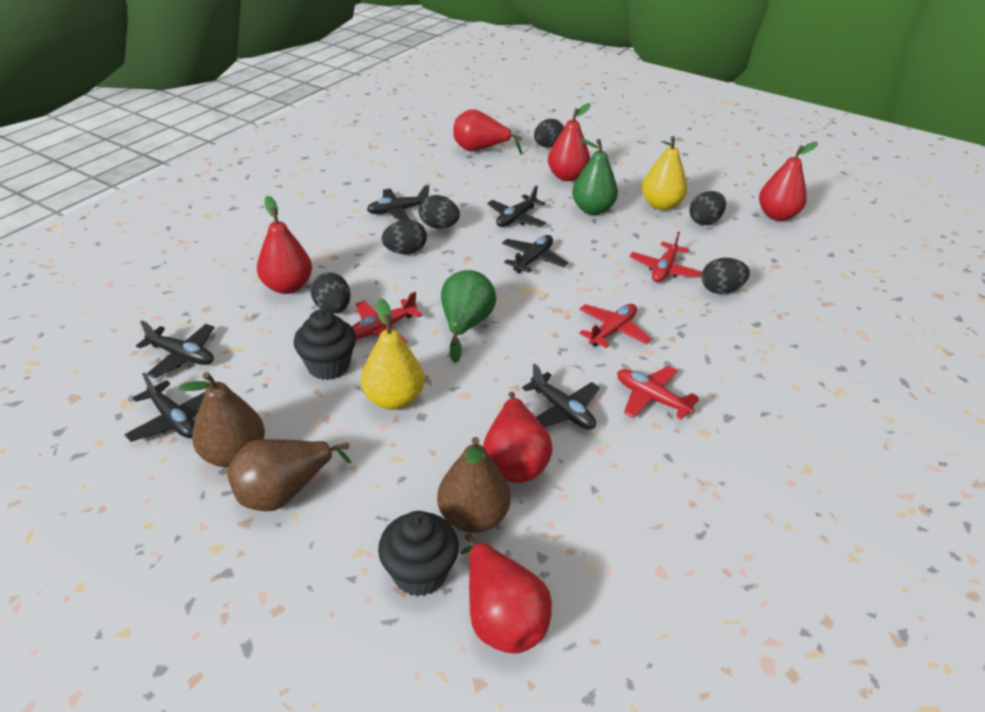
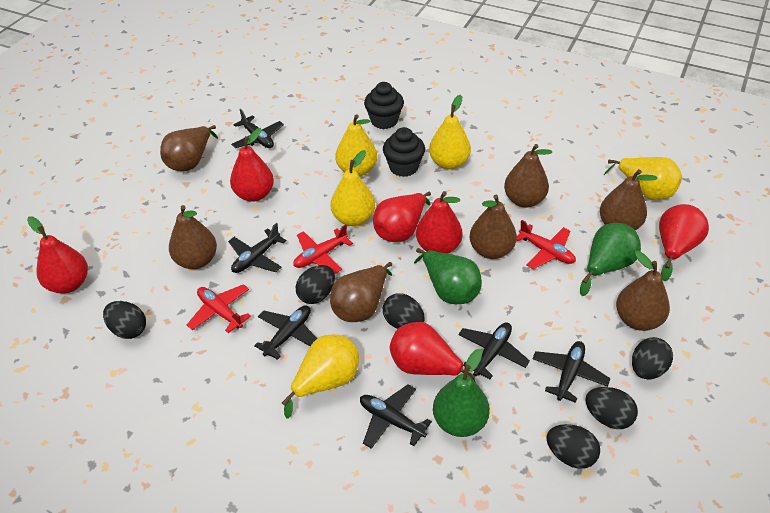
brown pear: [179,372,265,467] [227,439,351,511] [437,437,511,533] = 3 -> [160,125,218,171] [169,205,217,269] [330,262,392,322] [469,195,517,259] [504,144,552,207] [600,169,657,230] [616,251,670,331] = 7
green pear: [441,270,496,363] [572,138,618,215] = 2 -> [414,248,482,304] [433,349,490,437] [580,223,641,296] = 3
red plane: [352,292,423,344] [579,304,652,348] [617,366,699,420] [629,231,702,282] = 4 -> [187,284,251,333] [293,224,353,274] [517,220,576,269] = 3
yellow pear: [361,298,424,410] [642,136,687,210] = 2 -> [282,334,359,419] [330,150,375,226] [335,114,377,177] [429,95,471,169] [603,157,682,200] = 5

